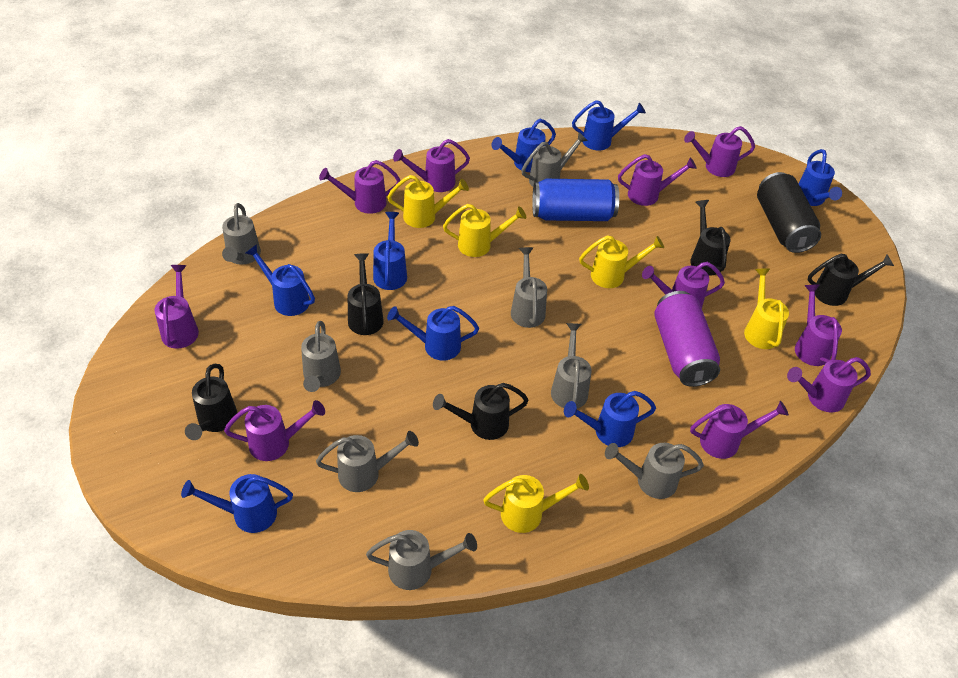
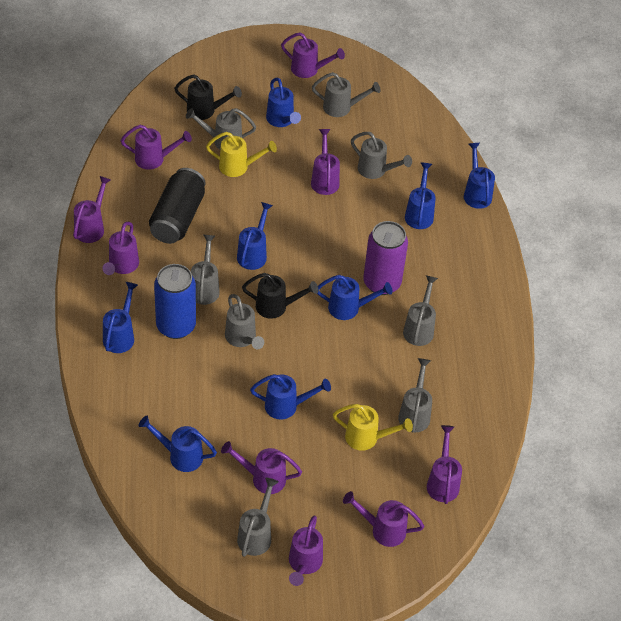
black watering can: [185,364,237,440] [348,253,384,335] [433,383,529,440] [690,200,731,275] [808,254,894,306] = 5 -> [174,74,242,120] [242,273,318,319] = 2
purple watering can: [154,265,199,349] [224,400,325,461] [319,160,401,214] [393,139,470,192] [618,154,697,206] [642,262,725,308] [684,126,755,177] [690,401,789,459] [787,357,871,413] [795,284,842,366] = 10 -> [73,176,111,243] [102,222,139,275] [121,125,192,170] [221,441,302,494] [281,32,345,78] [289,515,323,586] [311,129,340,195] [343,491,424,547] [427,425,462,504] = 9
yellow watering can: [387,175,469,228] [443,204,526,257] [483,474,589,533] [579,235,664,288] [744,268,789,349] = 5 -> [206,132,277,177] [333,404,413,451] = 2

